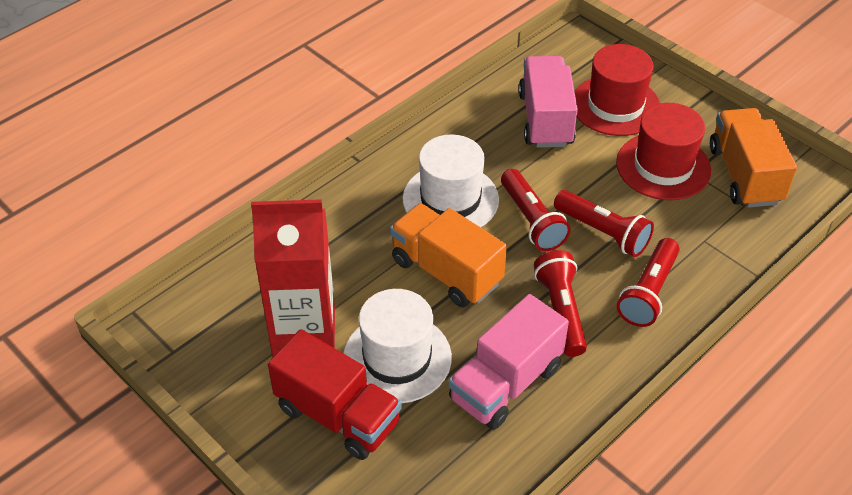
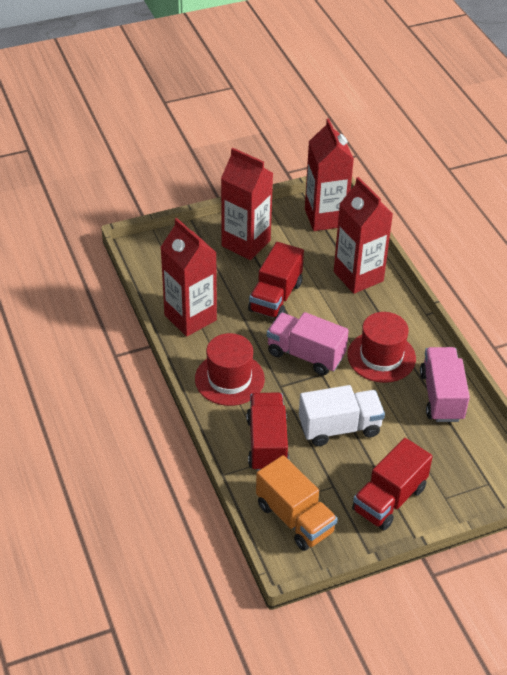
orange truck: [390,203,507,307] [710,108,797,208] = 2 -> [256,455,338,551] = 1
red carton: [251,199,335,357] = 1 -> [160,218,217,337] [221,148,273,260] [305,118,354,231] [334,177,393,294] = 4
red flashlight: [501,169,571,251] [534,250,587,357] [554,190,654,257] [617,238,680,327] = 4 -> none = 0
red truck: [268,329,402,460] = 1 -> [247,393,289,472] [248,242,304,319] [352,438,433,531] = 3
white hat: [343,289,452,403] [402,134,499,227] = 2 -> none = 0
white truck: none = 0 -> [299,385,385,446] = 1

